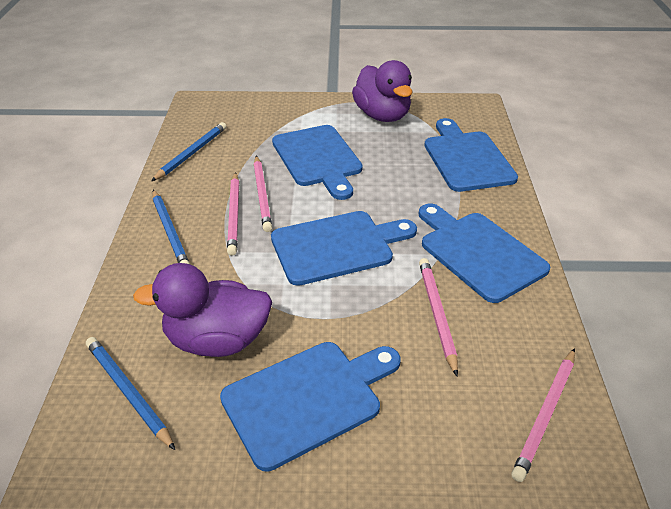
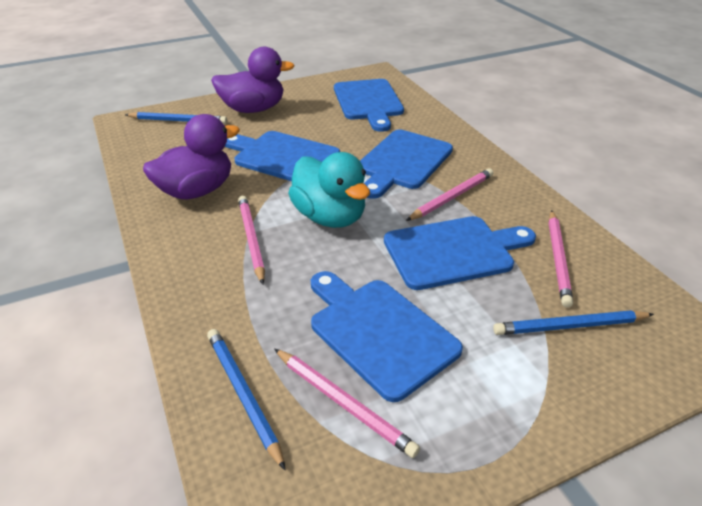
turquoise duck: none = 0 -> [288,152,370,228] = 1

